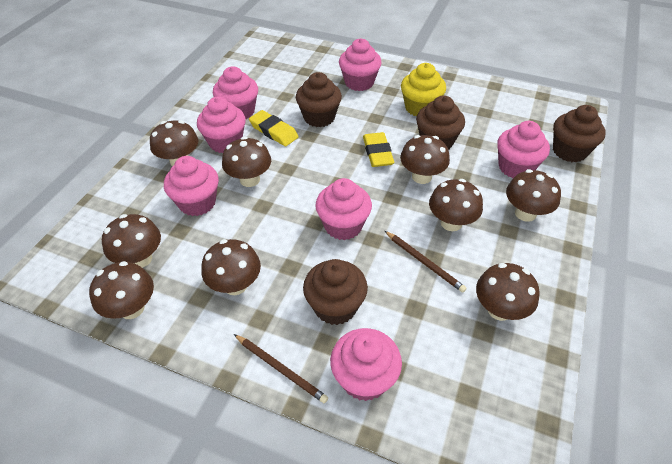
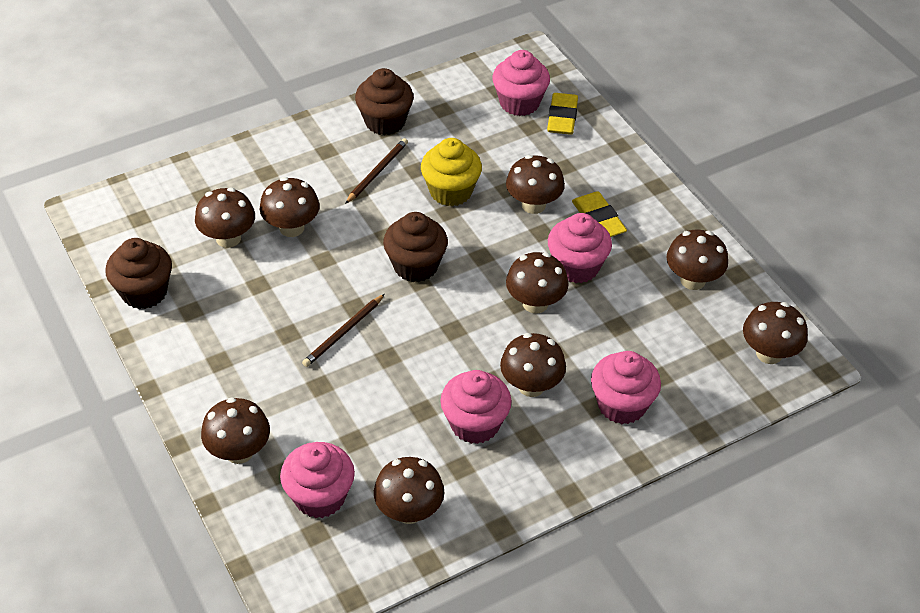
brown cupcake: [296,72,342,127] [303,259,368,325] [416,96,465,150] [553,105,606,162] = 4 -> [105,238,172,309] [355,68,414,135] [383,212,448,282] = 3
pink cupcake: [164,156,219,216] [197,97,246,153] [213,66,258,119] [315,178,372,240] [330,328,402,401] [339,39,382,91] [497,121,550,178] = 7 -> [280,442,355,518] [440,370,512,444] [492,50,550,116] [548,213,612,283] [591,351,661,424] = 5

